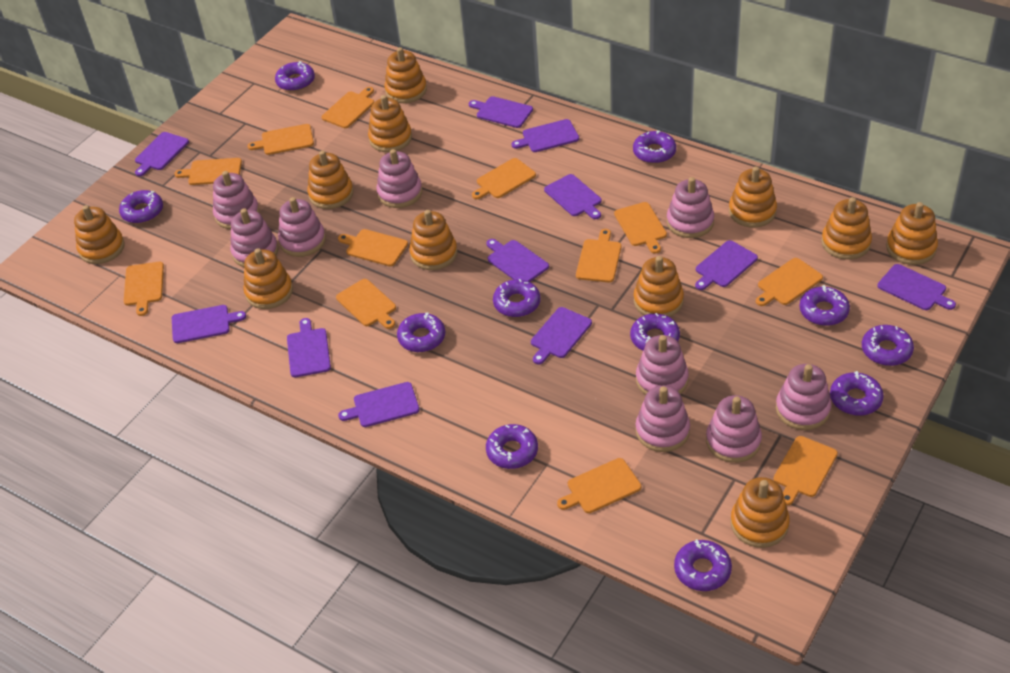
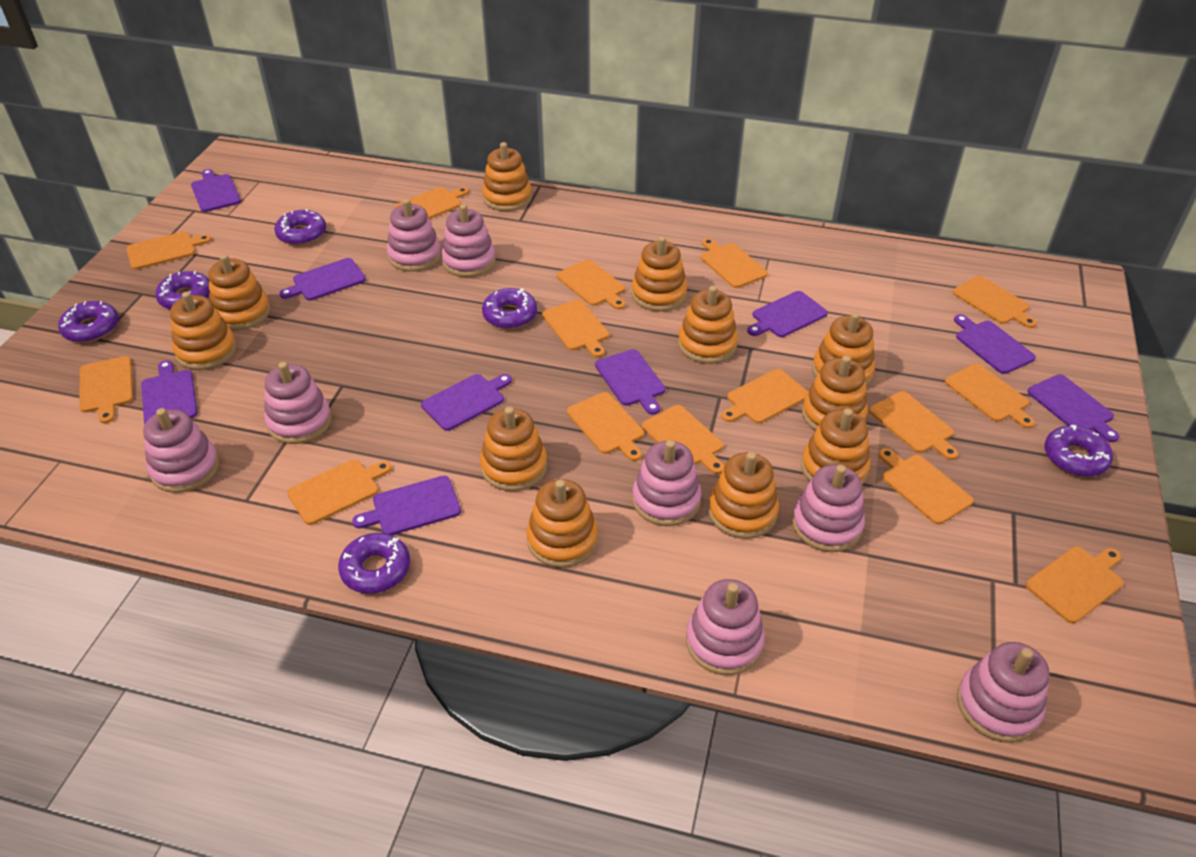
orange cutting board: [124,262,164,316] [174,158,242,185] [248,124,314,155] [321,87,374,128] [336,279,396,329] [338,229,408,266] [472,158,536,199] [557,458,641,513] [576,229,621,282] [614,202,667,254] [756,258,823,306] [774,436,838,505] = 12 -> [79,356,133,423] [126,231,211,270] [287,459,392,525] [395,187,469,219] [542,300,609,357] [556,259,626,310] [567,392,644,461] [642,405,725,474] [701,238,768,288] [721,369,808,424] [869,391,958,460] [879,448,974,524] [945,363,1035,429] [952,276,1037,328] [1026,547,1124,623] = 15
pink stacking toy: [213,171,260,229] [230,208,278,267] [278,197,326,257] [376,149,422,208] [636,335,689,395] [636,385,690,452] [667,177,714,238] [706,395,762,463] [776,364,832,430] = 9 -> [143,408,219,493] [264,362,332,444] [387,199,441,272] [441,204,496,277] [632,440,702,526] [686,579,765,675] [792,465,865,552] [957,642,1050,743] = 8
purple cutting board: [135,132,189,176] [172,305,246,343] [287,318,331,377] [338,382,419,427] [469,96,533,128] [486,239,549,282] [511,119,579,152] [531,307,592,364] [544,174,601,219] [695,240,758,290] [877,264,956,310] = 11 -> [141,360,197,424] [191,169,241,212] [279,258,366,301] [352,476,461,535] [421,374,512,431] [595,349,666,415] [747,291,828,337] [954,314,1036,374] [1027,374,1119,442] = 9
purple donut: [119,190,163,224] [275,61,315,91] [397,312,445,352] [486,424,538,469] [493,279,540,317] [630,313,680,351] [633,131,676,164] [674,539,732,591] [799,285,850,326] [830,371,884,416] [862,325,914,366] = 11 -> [58,301,119,343] [155,271,210,310] [274,209,326,245] [338,533,410,594] [482,288,537,329] [1044,425,1113,477] = 6

